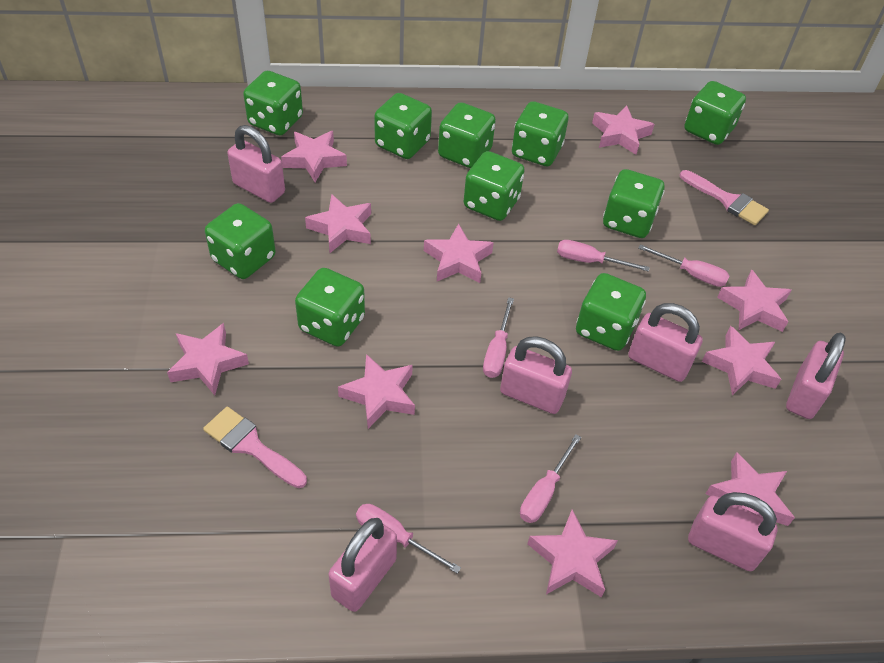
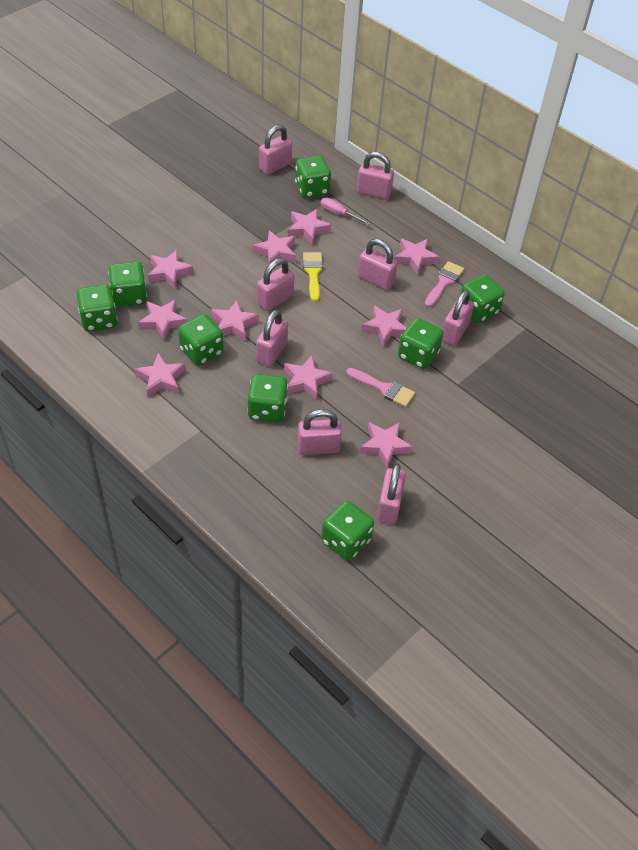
green dice: [205,203,276,279] [243,71,303,136] [295,268,365,347] [374,93,432,159] [438,102,496,168] [463,151,525,221] [512,101,568,166] [576,273,646,351] [603,169,665,238] [685,81,746,145] = 10 -> [77,284,117,332] [108,262,147,307] [178,314,224,366] [247,374,288,423] [295,156,331,198] [321,501,374,561] [398,318,444,369] [460,274,505,323] = 8
pink padlock: [227,125,285,203] [328,518,397,612] [500,336,572,414] [628,303,703,382] [688,492,778,572] [786,333,846,419] = 6 -> [256,309,288,367] [257,258,294,311] [259,125,292,175] [297,409,342,455] [357,152,394,199] [358,239,398,290] [377,463,406,524] [442,290,474,346] = 8
pink screwdriver: [356,504,461,574] [483,297,514,378] [520,434,581,523] [557,240,650,272] [639,244,729,287] = 5 -> [320,198,371,225] = 1
yellow brush: none = 0 -> [303,252,323,302] = 1

